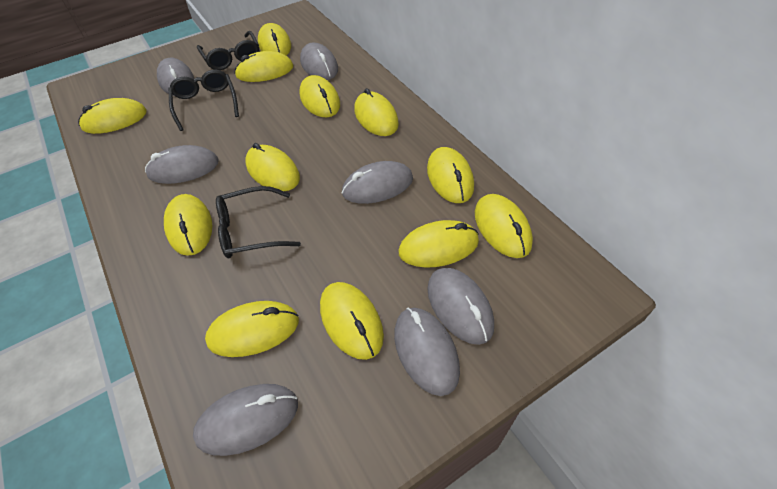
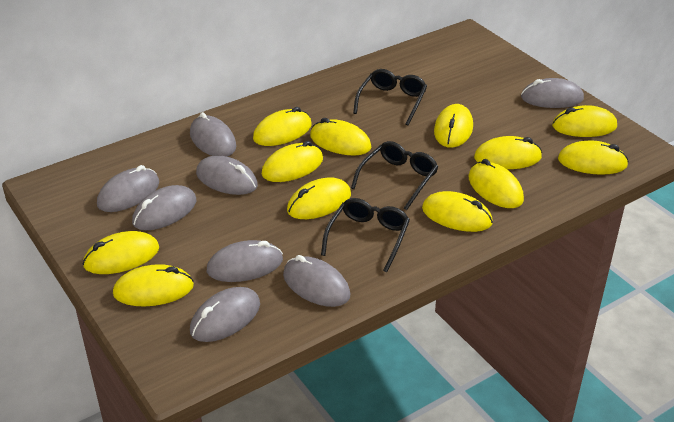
grey mouse: [145,145,219,184] [157,58,194,96] [193,384,298,456] [300,43,338,80] [342,161,413,204] [394,308,460,396] [427,268,494,345] = 7 -> [97,165,159,212] [132,185,196,230] [190,112,236,157] [190,287,260,342] [196,155,258,195] [207,240,283,282] [283,255,350,307] [521,78,584,108] = 8

